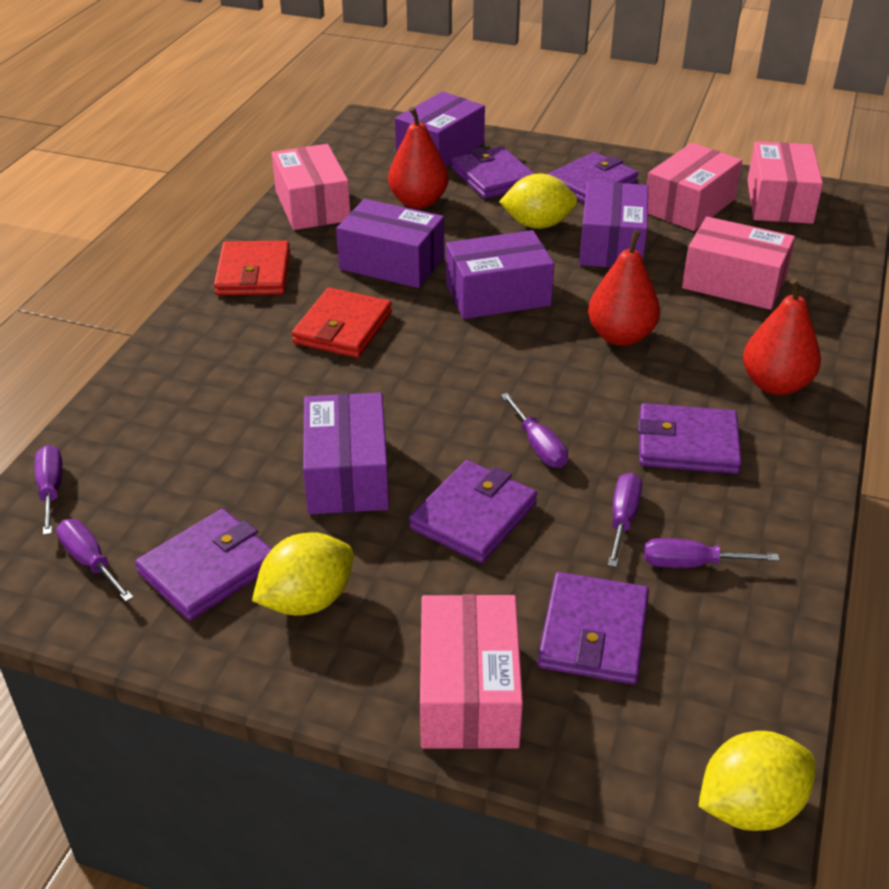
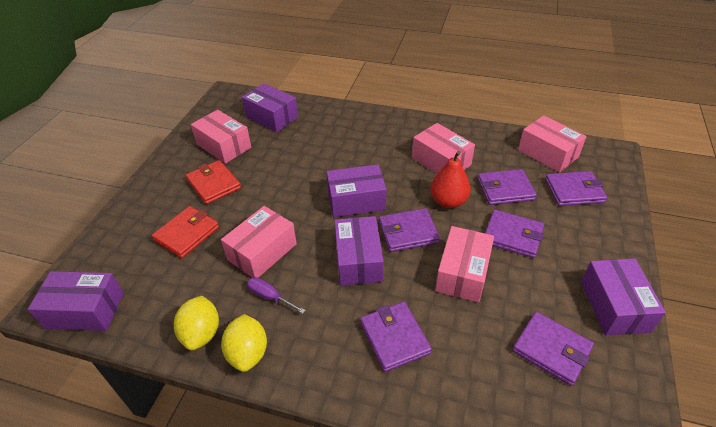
purple screwdriver: [35,445,63,535] [57,519,134,602] [501,393,568,468] [608,473,642,567] [644,538,779,568] = 5 -> [247,277,306,314] = 1
red pear: [388,107,448,209] [588,230,660,346] [743,278,821,395] = 3 -> [430,151,471,208] = 1
yellow lemon: [252,532,354,615] [499,173,577,229] [698,731,815,831] = 3 -> [174,296,219,350] [221,314,267,372] = 2

